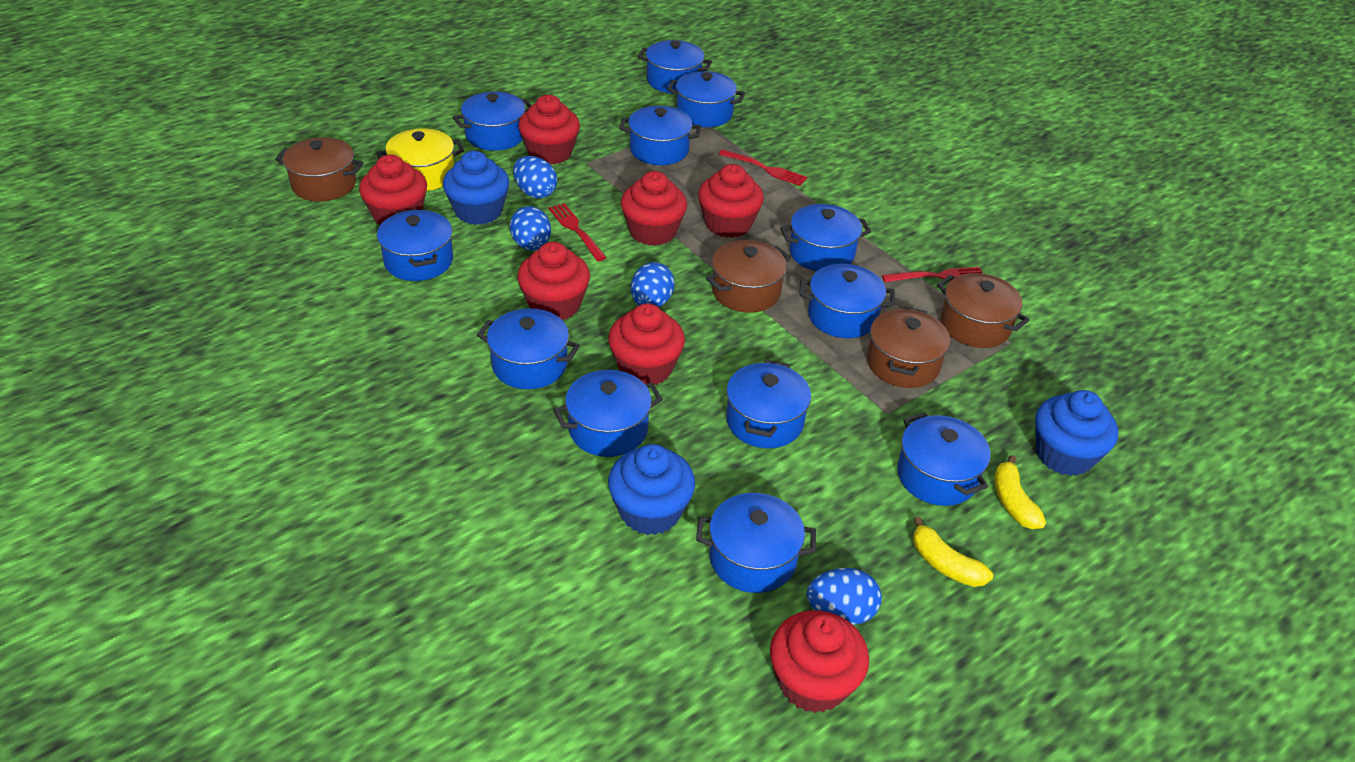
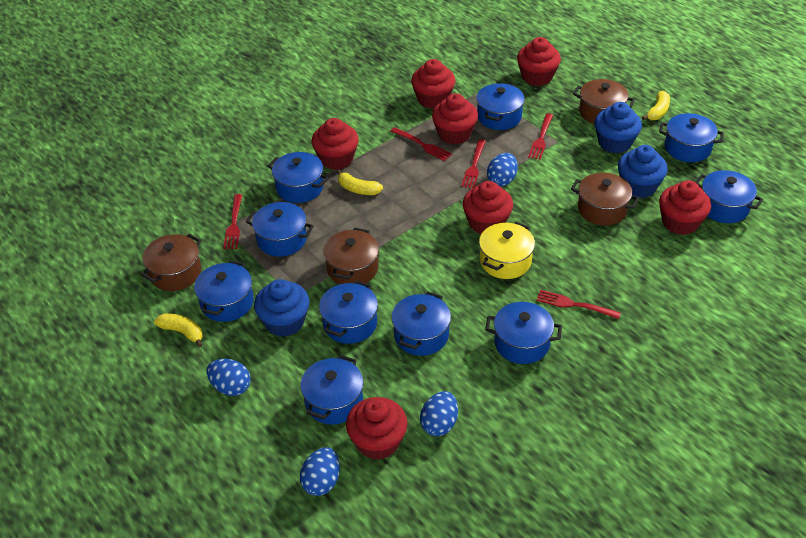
blue pot: [377,209,453,281] [453,92,532,151] [477,308,580,389] [553,370,663,457] [619,106,701,165] [638,40,712,93] [667,71,745,127] [696,493,816,593] [726,360,811,448] [780,204,871,271] [799,264,895,338] [897,412,991,506] = 12 -> [194,260,254,322] [246,202,314,257] [268,152,329,203] [300,355,364,424] [319,281,378,344] [391,291,451,356] [476,83,525,130] [485,302,562,364] [659,113,724,162] [695,170,763,223] = 10
red fork: [548,203,607,261] [719,149,807,186] [882,267,983,282] = 3 -> [223,194,242,249] [391,127,452,161] [461,139,486,189] [528,113,553,160] [536,290,621,319] = 5
yellow banana: [913,517,993,587] [995,455,1046,529] = 2 -> [154,313,203,347] [337,169,383,195] [642,91,670,120] = 3

